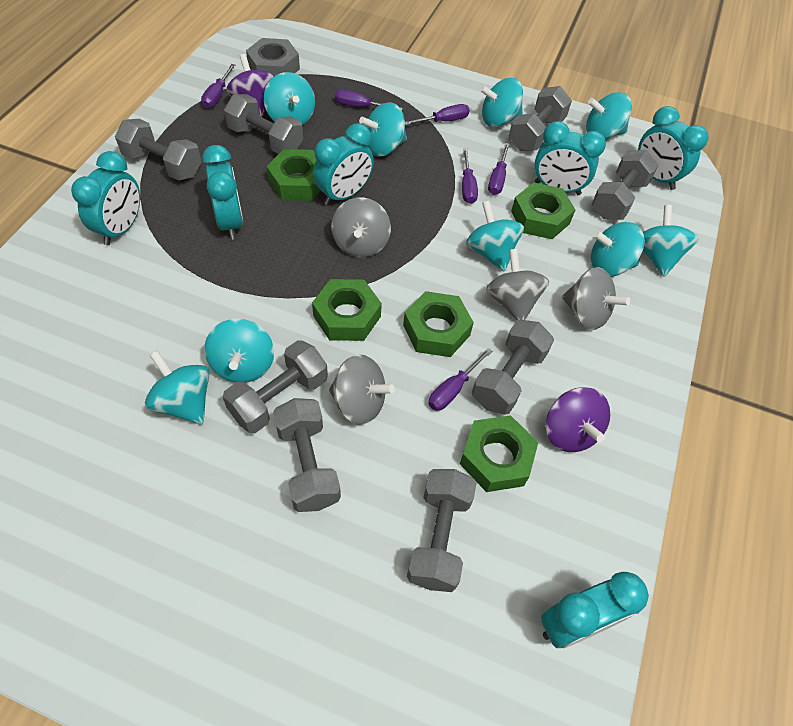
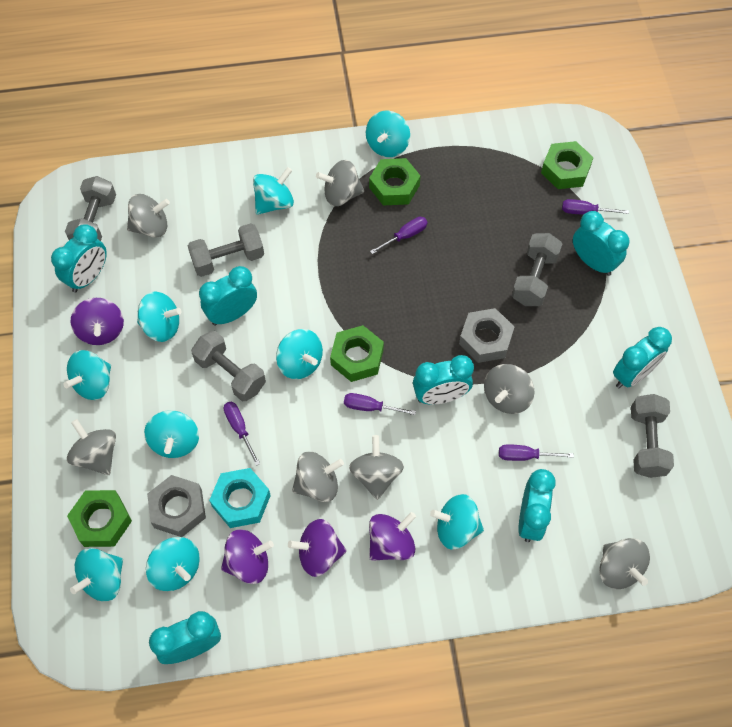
green nut: [266,149,321,201] [312,279,382,341] [403,291,474,357] [460,415,538,492] [511,182,575,239] = 5 -> [67,490,132,547] [330,325,384,382] [369,158,420,205] [541,141,594,189] = 4
grey dumbbell: [115,119,202,181] [223,340,328,433] [224,94,303,154] [273,398,341,512] [407,469,476,592] [472,320,554,415] [509,86,572,151] [592,150,659,220] = 8 -> [65,176,116,241] [188,223,264,277] [191,331,266,401] [512,233,562,306] [631,394,674,478] = 5
grey nut: [246,38,300,76] = 1 -> [147,475,206,537] [459,308,515,363] = 2
grey spinning top: [329,354,395,425] [331,197,391,257] [486,249,549,320] [562,267,630,330] = 4 -> [67,419,116,475] [127,194,170,238] [292,452,344,502] [316,160,364,206] [349,435,404,500] [484,364,534,414] [599,538,650,589] = 7
purple screwdriver: [201,64,235,108] [335,89,403,111] [405,104,470,125] [428,348,492,411] [462,149,478,204] [488,143,510,195] = 6 -> [224,402,260,466] [344,393,416,415] [370,217,428,254] [499,444,574,461] [562,199,629,215] = 5
purple spinning top: [226,54,274,117] [546,387,611,452] = 2 -> [71,298,124,345] [221,529,274,584] [288,519,347,577] [369,512,416,561] = 4
turquoise clock: [71,151,140,245] [202,145,243,240] [313,123,374,205] [535,121,606,195] [541,572,649,648] [638,106,709,190] = 6 -> [51,224,107,293] [149,611,221,664] [199,266,257,326] [413,355,474,405] [518,469,556,542] [573,211,630,276] [613,327,672,388] = 7
turquoise nut: none = 0 -> [209,468,271,528] = 1

